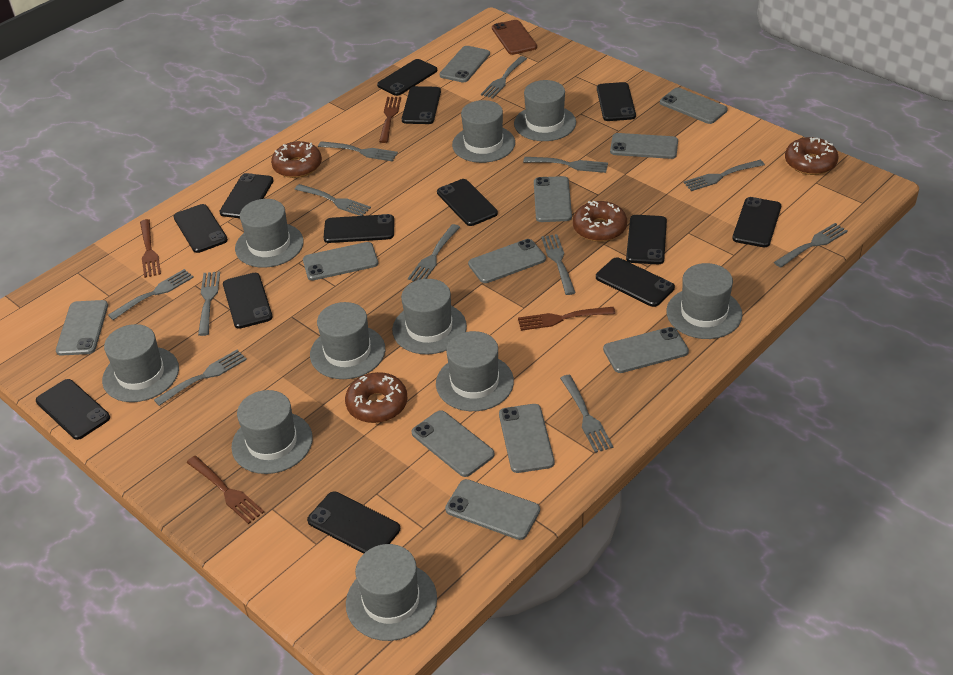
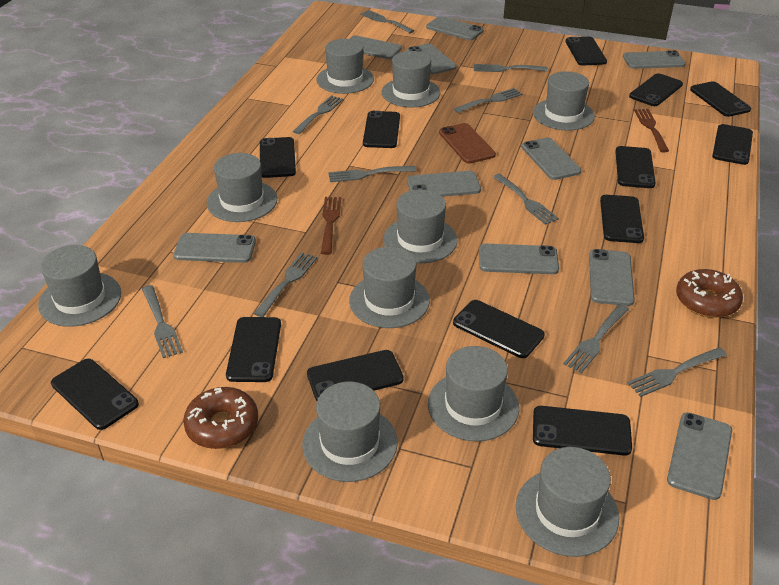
brown donut: [271,141,322,178] [345,372,407,423] [573,201,627,242] [785,137,838,175] = 4 -> [183,387,258,449] [676,269,743,318] = 2
brown fork: [140,219,161,278] [186,456,264,524] [379,97,401,143] [518,307,615,331] = 4 -> [321,197,341,255] [634,109,669,152] = 2
grey fork: [108,269,194,320] [154,350,247,406] [198,271,220,336] [295,184,371,216] [318,141,398,162] [408,224,460,281] [481,56,527,98] [523,157,608,173] [541,234,576,295] [560,375,613,453] [683,160,765,191] [774,223,848,268] = 12 -> [142,285,183,358] [254,252,317,317] [293,95,343,134] [328,166,416,182] [360,10,415,33] [454,88,522,113] [474,64,548,72] [493,174,559,225] [563,304,629,373] [627,347,727,397] = 10
grey phone: [56,300,108,356] [303,242,378,281] [412,410,495,477] [440,46,490,83] [445,479,540,540] [468,239,546,283] [499,404,555,473] [534,176,572,222] [603,327,689,373] [610,133,678,159] [660,88,728,124] = 11 -> [173,233,256,263] [350,35,402,59] [406,43,457,74] [407,171,481,197] [426,16,484,40] [479,244,559,274] [522,137,582,180] [589,249,635,306] [623,50,686,69] [667,412,732,500] = 10

